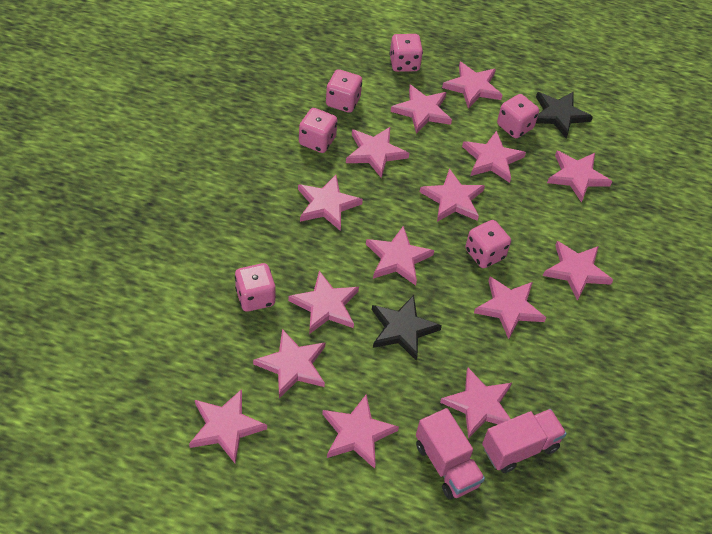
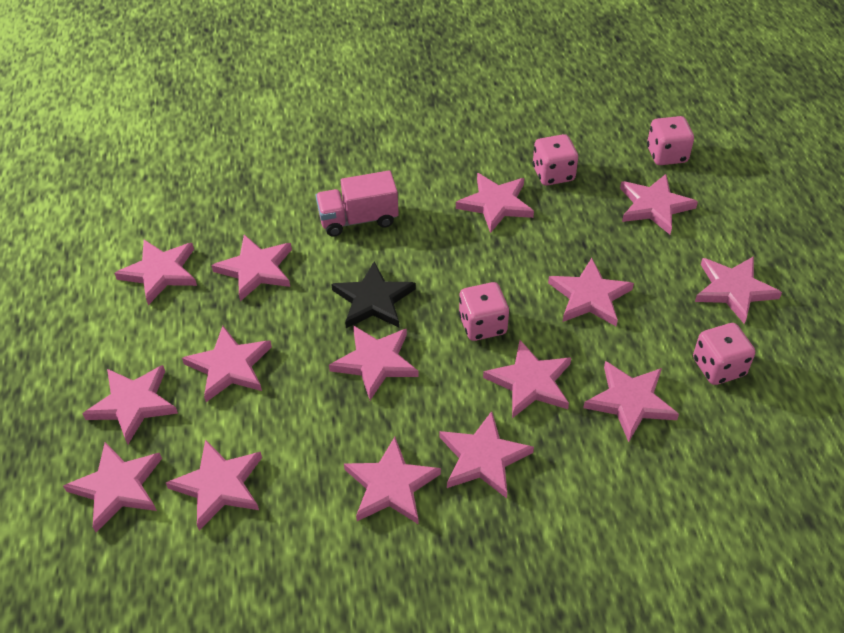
black star: [372,295,442,361] [536,91,593,138] = 2 -> [331,261,416,328] = 1
pink dice: [235,263,276,312] [299,108,337,153] [326,69,362,113] [389,34,423,72] [465,220,511,268] [497,94,539,138] = 6 -> [459,282,509,341] [533,134,578,185] [647,116,694,165] [693,323,755,385] = 4
pink truck: [416,408,485,499] [482,409,567,473] = 2 -> [316,170,399,237] = 1

